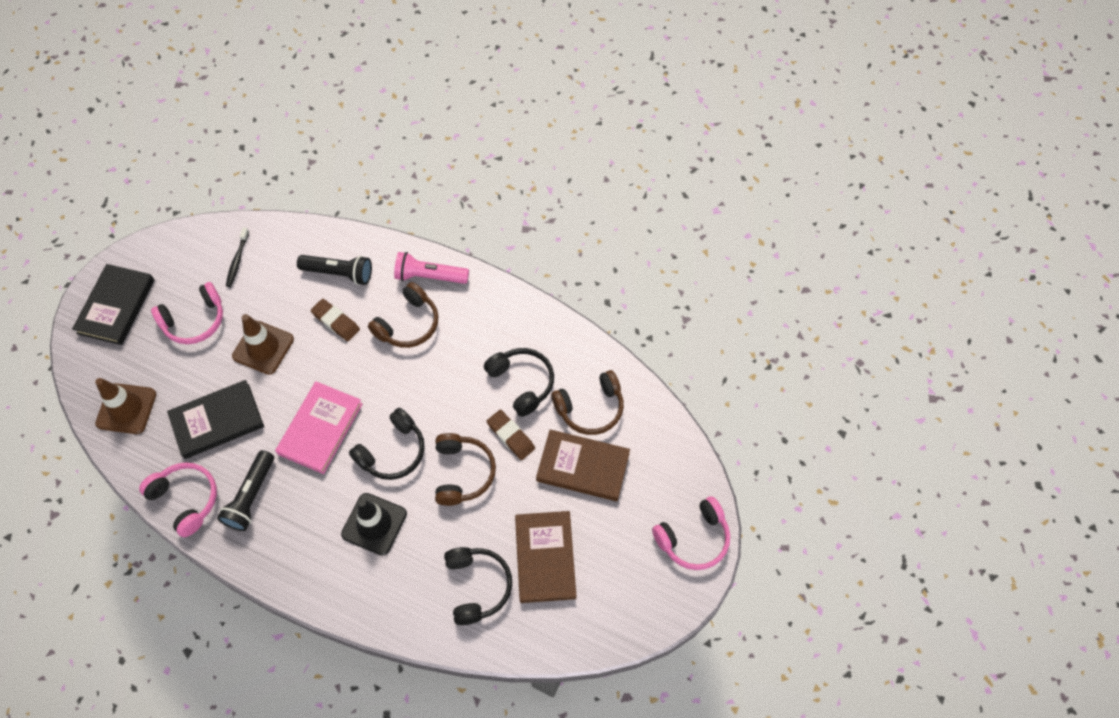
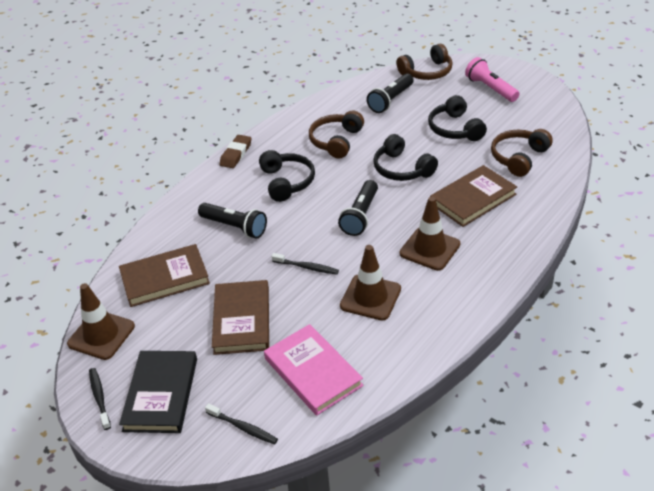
black book: [72,264,154,345] [167,380,264,459] = 2 -> [119,351,197,433] = 1
black flashlight: [217,450,274,531] [297,255,372,285] = 2 -> [198,203,267,239] [338,180,378,236] [367,74,414,113] = 3
black toothbrush: [226,227,249,287] = 1 -> [89,368,111,430] [205,403,278,445] [271,253,339,274] = 3
black traffic cone: [341,493,407,556] = 1 -> none = 0
brown book: [515,511,576,603] [536,429,630,501] = 2 -> [119,244,210,307] [212,280,269,355] [430,165,517,227] = 3
brown eraser: [311,299,360,341] [487,410,535,460] = 2 -> [220,135,251,168] = 1
brown traffic cone: [95,378,156,434] [232,314,294,375] = 2 -> [67,283,135,360] [340,245,401,321] [400,197,460,271] = 3
pink headphones: [139,462,217,537] [151,282,223,344] [652,496,730,570] = 3 -> none = 0

